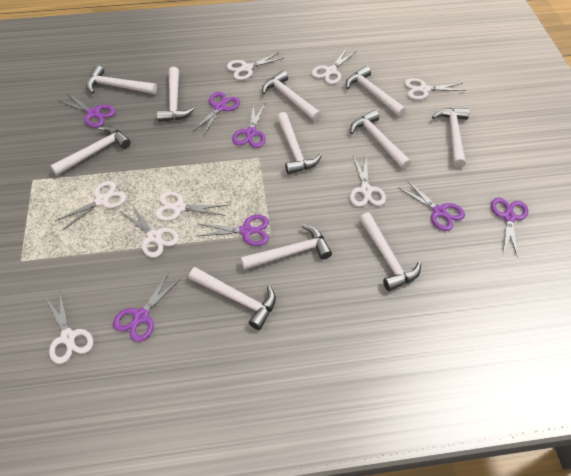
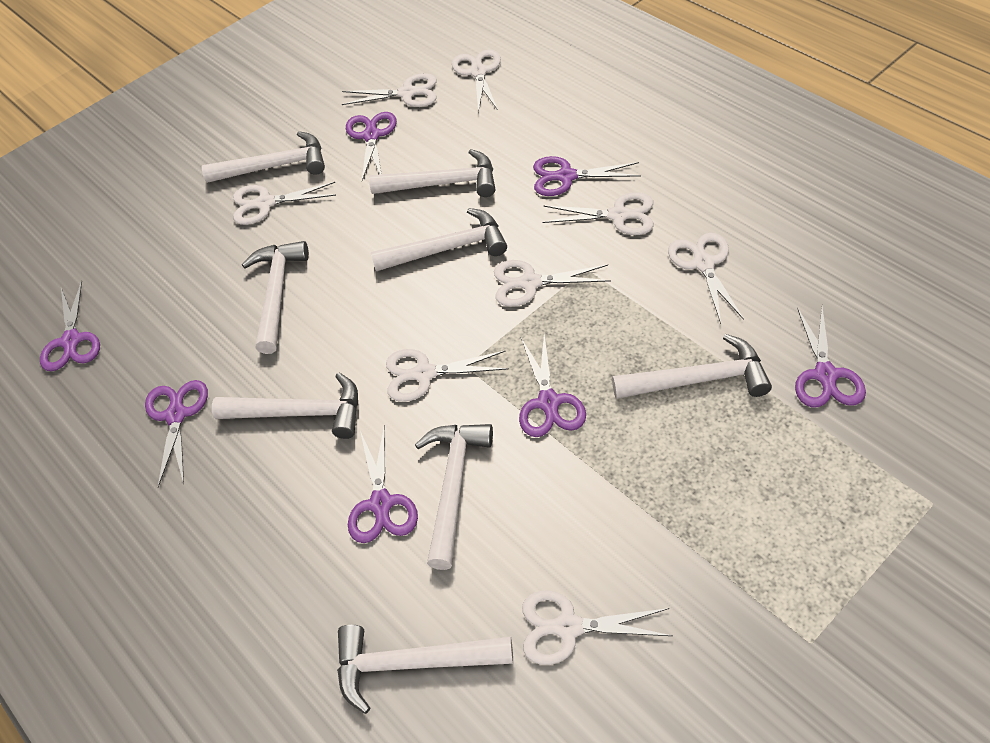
white hammer: [50,126,131,176] [86,65,157,94] [157,67,194,122] [189,267,276,330] [241,224,332,270] [262,70,321,121] [277,112,322,175] [346,66,406,117] [350,110,411,169] [359,212,421,291] [432,108,469,167] = 11 -> [202,131,325,183] [212,372,358,439] [242,241,309,354] [337,625,513,714] [369,149,495,197] [371,208,507,271] [415,424,493,570] [612,334,772,399] = 8

